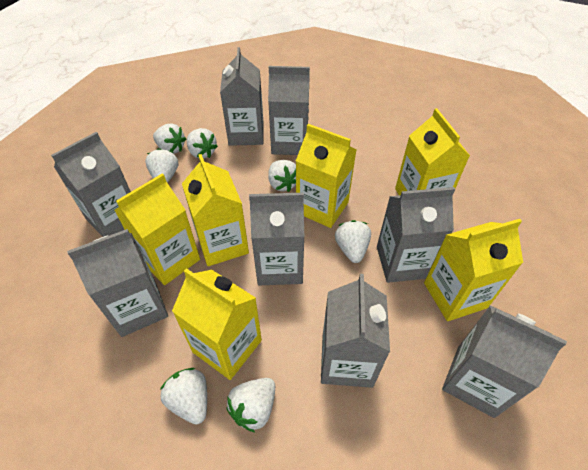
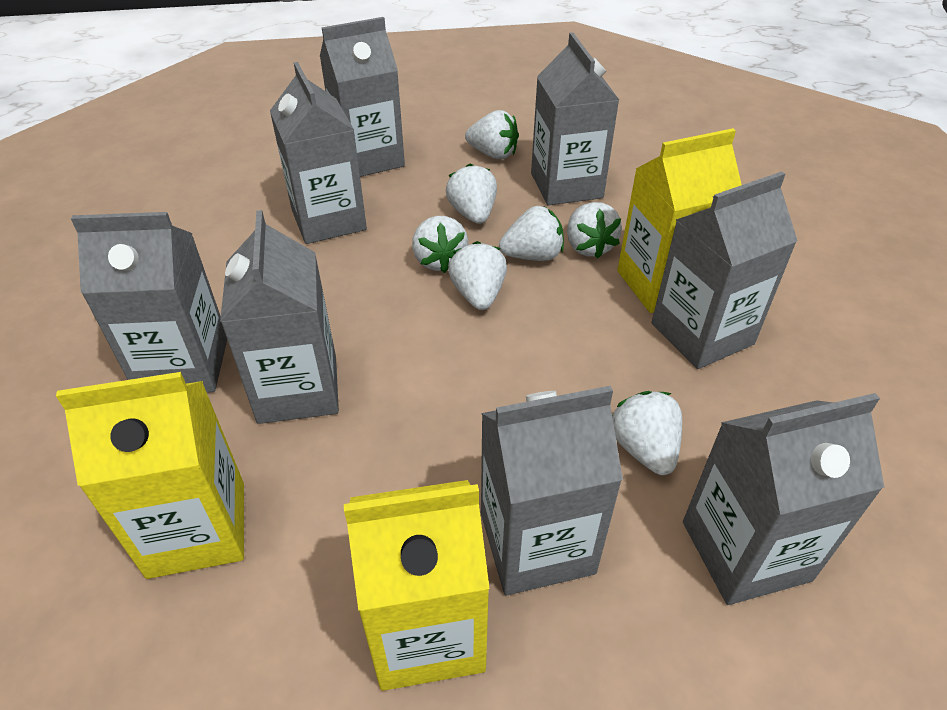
yellow carton: [115,173,200,285] [172,268,262,380] [182,154,249,266] [296,124,356,228] [395,108,470,195] [424,219,523,321] = 6 -> [56,372,244,579] [344,480,490,691] [617,128,742,313] = 3

